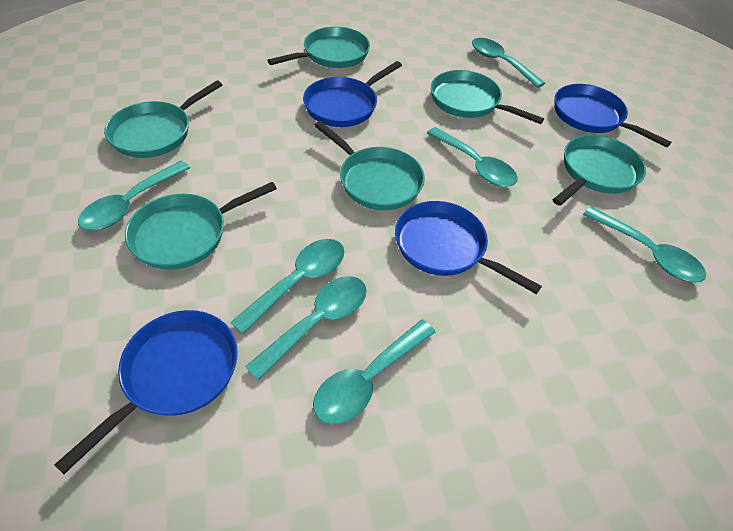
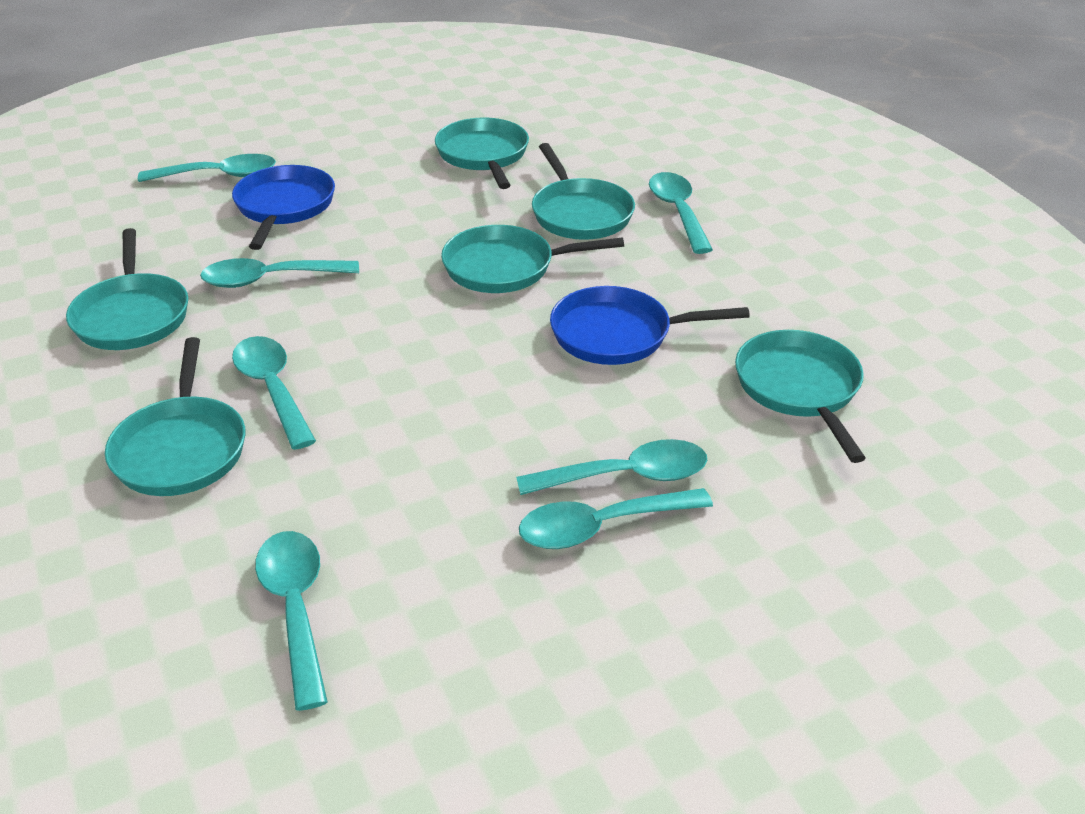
blue pan: [54,310,238,474] [303,61,402,127] [395,201,542,294] [554,84,672,147] = 4 -> [232,165,335,250] [550,286,750,365] = 2

